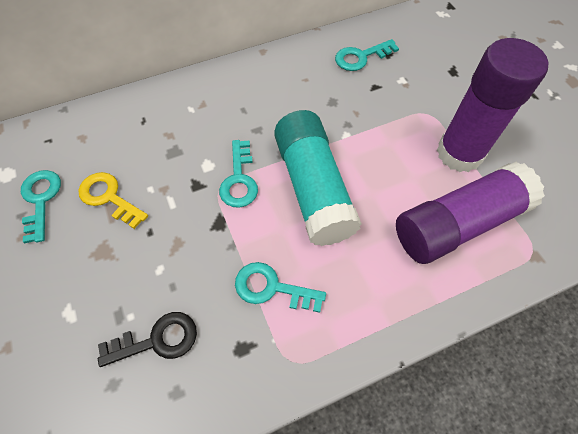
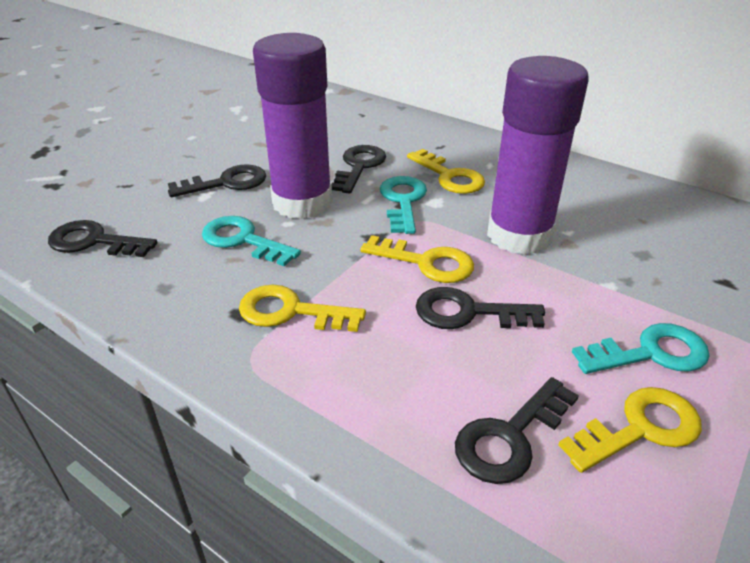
black key: [98,312,197,367] = 1 -> [48,220,157,257] [168,164,266,197] [332,145,386,194] [416,287,545,329] [455,377,579,484] = 5
turquoise glue stick: [274,110,362,246] = 1 -> none = 0
turquoise key: [21,170,61,243] [219,140,258,208] [235,262,326,313] [335,39,399,71] = 4 -> [202,216,301,266] [380,176,427,234] [572,323,710,374] = 3
yellow key: [78,172,148,229] = 1 -> [239,285,366,332] [361,235,474,283] [407,149,485,194] [558,387,702,473] = 4

